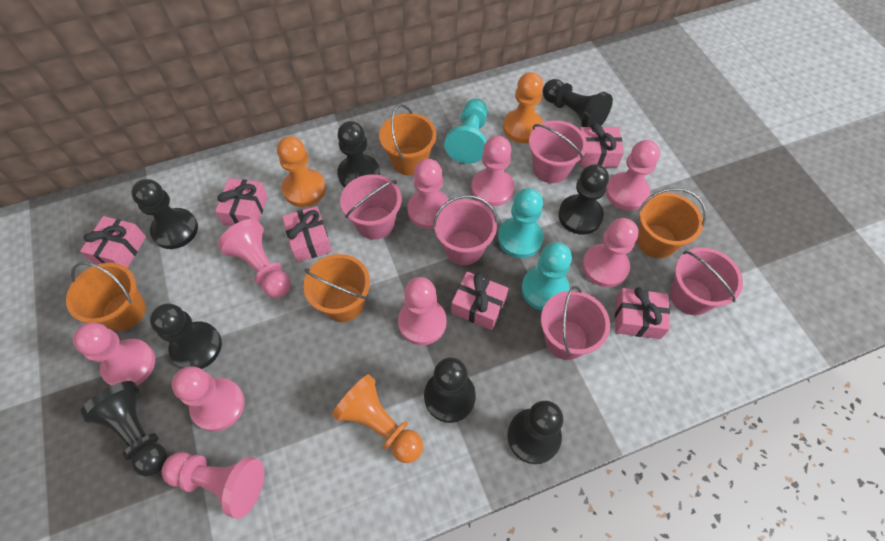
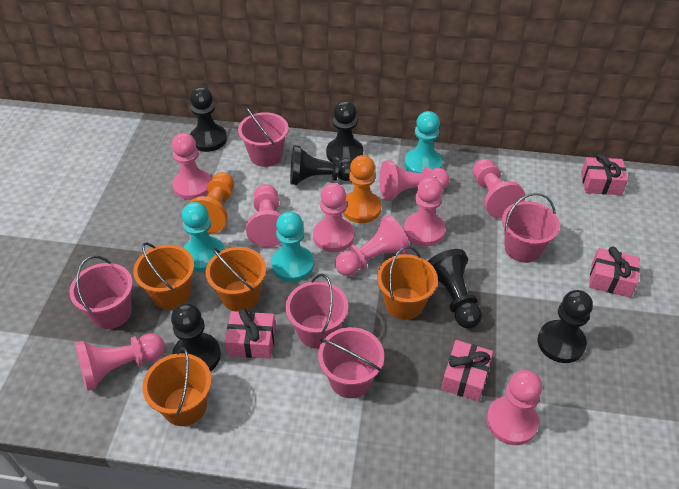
black pawn: [80,381,168,477] [131,179,198,249] [150,303,222,369] [337,121,380,188] [424,357,476,423] [507,401,564,464] [542,79,613,127] [558,164,609,235] = 8 -> [171,303,221,372] [190,87,227,152] [290,145,352,185] [326,101,363,162] [428,249,482,329] [538,290,593,363] = 6
orange pawn: [277,136,326,207] [332,374,423,463] [503,72,543,143] = 3 -> [189,172,234,233] [343,155,381,223] = 2
pink gift: [80,216,146,268] [215,178,268,226] [282,206,332,262] [451,272,508,330] [579,123,624,167] [615,287,670,339] = 6 -> [225,308,276,359] [441,340,493,402] [581,153,628,195] [589,247,640,298] = 4

